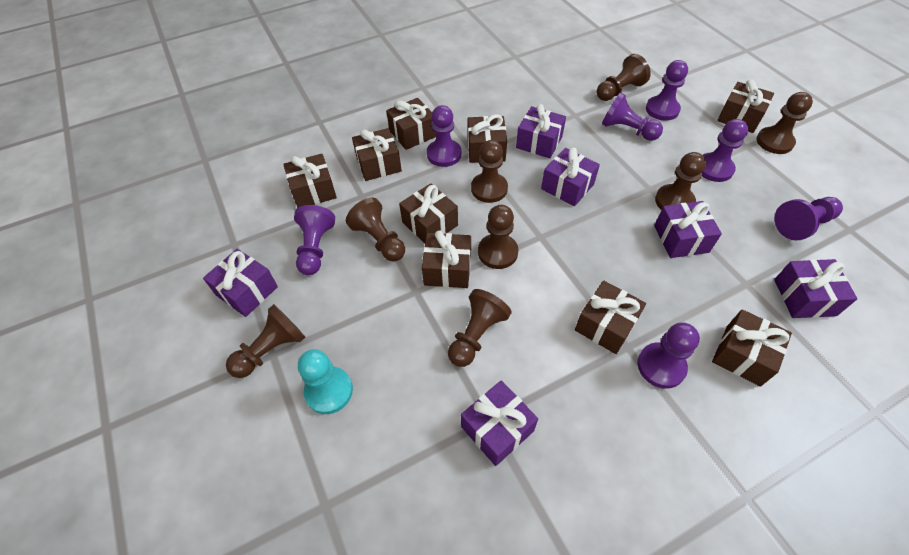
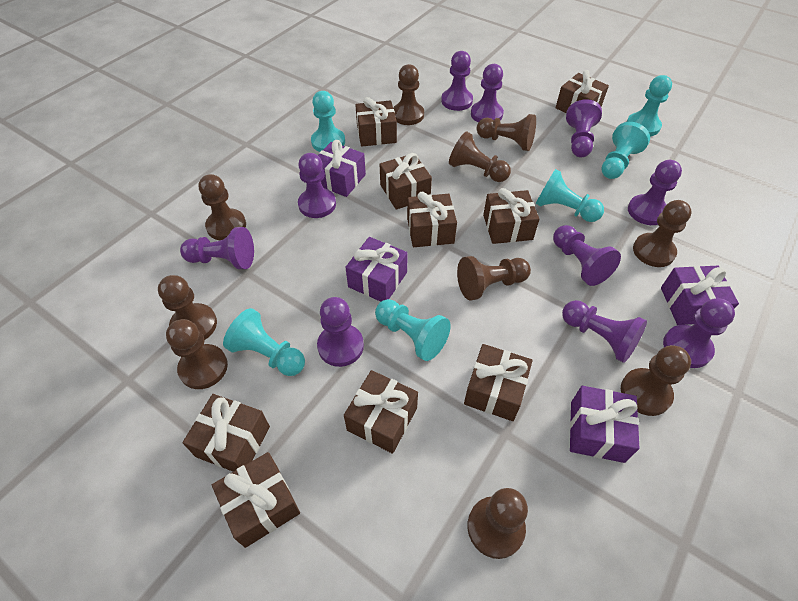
brown pawn: [226,304,305,378] [346,198,405,262] [448,289,511,367] [471,140,508,203] [478,205,518,269] [597,54,651,101] [655,152,706,210] [756,92,813,154] = 8 -> [158,275,217,340] [166,319,228,389] [199,174,246,240] [393,64,424,125] [449,131,511,182] [457,256,531,300] [467,488,528,559] [477,114,536,151] [621,345,691,416] [633,200,692,267] = 10
purple gift: [203,249,278,317] [461,380,538,466] [516,104,566,158] [541,148,600,206] [654,201,722,258] [774,259,857,318] = 6 -> [318,140,366,197] [345,237,408,302] [570,386,639,463] [661,266,739,325] = 4
purple pawn: [294,205,335,275] [427,105,461,167] [602,92,663,141] [637,322,700,388] [646,60,688,121] [702,119,748,182] [775,197,843,240] = 7 -> [180,227,254,269] [298,153,336,218] [317,297,364,367] [441,51,473,111] [471,64,504,123] [553,225,621,286] [562,300,647,363] [566,99,602,157] [628,160,682,225] [663,298,735,368] = 10
turquoise pawn: [298,349,353,414] = 1 -> [223,308,305,376] [311,91,345,152] [375,299,451,361] [536,169,604,222] [601,122,650,179] [627,75,672,136] = 6

